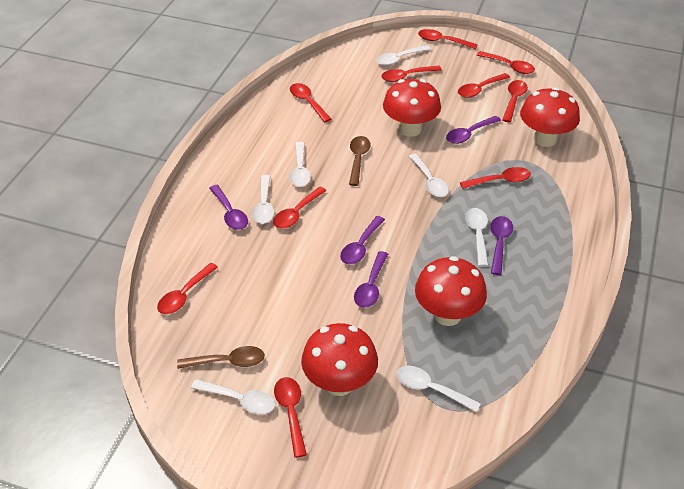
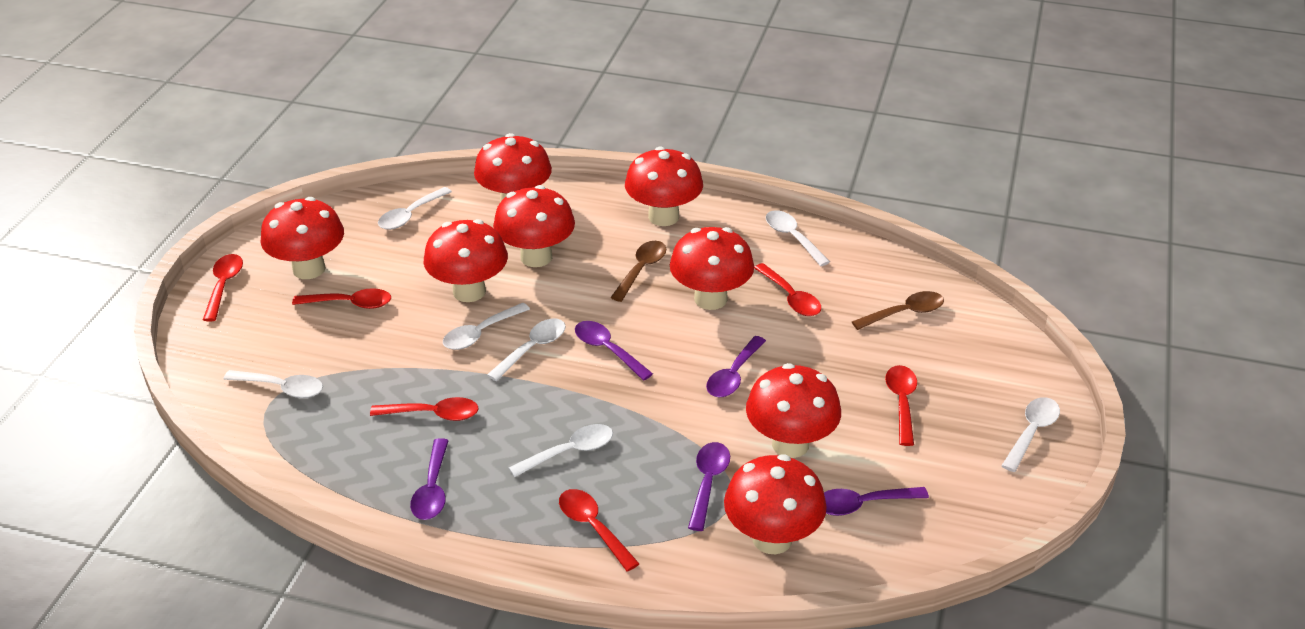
red mushroom: [301,323,378,396] [383,79,441,137] [415,256,487,326] [520,87,580,147] = 4 -> [261,197,344,279] [424,219,508,302] [474,133,552,202] [493,185,575,267] [625,146,703,226] [670,227,754,310] [724,454,827,554] [746,363,841,458] = 8
red spoon: [157,263,218,314] [273,187,327,229] [274,377,307,458] [290,83,331,122] [381,65,442,82] [418,29,478,49] [458,73,510,98] [460,167,531,189] [477,51,535,74] [502,80,528,122] = 10 -> [203,254,243,321] [292,288,391,309] [370,397,479,421] [559,489,639,572] [754,263,821,316] [885,365,917,446] = 6

